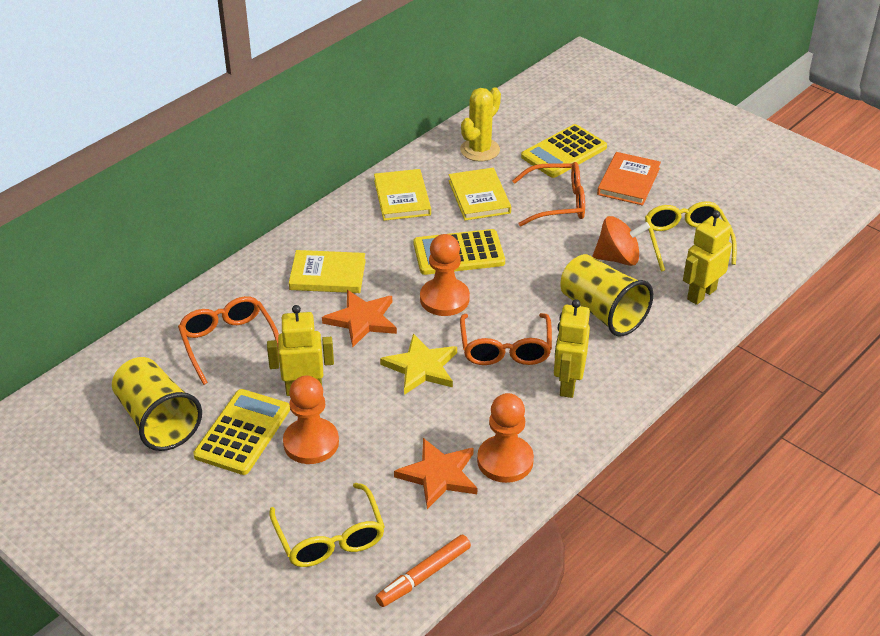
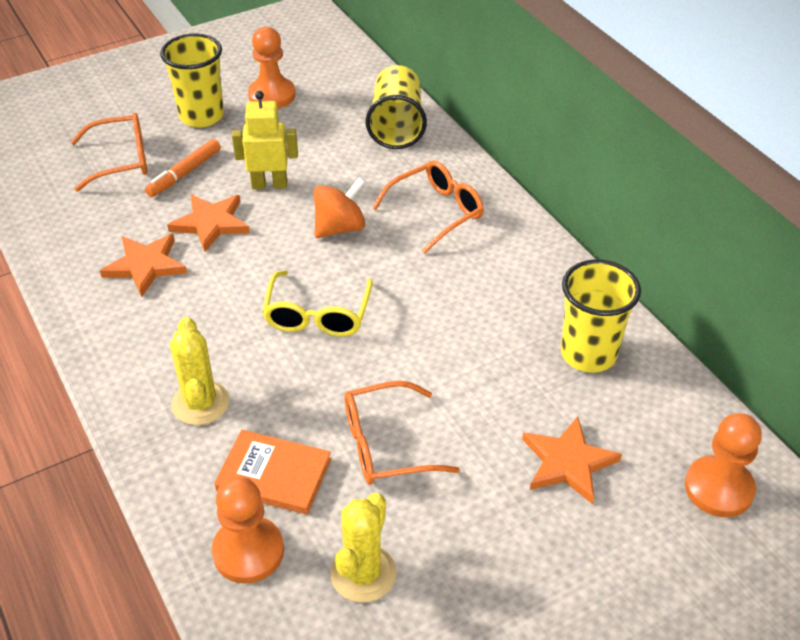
orange star: [322,290,397,347] [394,438,477,509] = 2 -> [100,234,187,297] [167,194,250,252] [522,417,622,504] = 3
yellow book: [289,250,366,293] [374,169,431,221] [449,168,511,220] = 3 -> none = 0
yellow cactus: [460,87,501,161] = 1 -> [170,317,229,425] [331,493,396,603] = 2
yellow calculator: [193,389,290,475] [413,229,505,275] [521,124,607,178] = 3 -> none = 0
yellow cup: [112,357,202,451] [560,254,653,337] = 2 -> [160,34,224,127] [366,65,427,149] [561,259,641,373] = 3
yellow glasses: [269,483,385,567] [645,201,737,272] = 2 -> [262,271,373,337] = 1
yellow robot: [267,305,334,396] [554,299,590,398] [683,210,732,305] = 3 -> [232,91,298,189] = 1
yellow star: [380,334,457,395] = 1 -> none = 0

